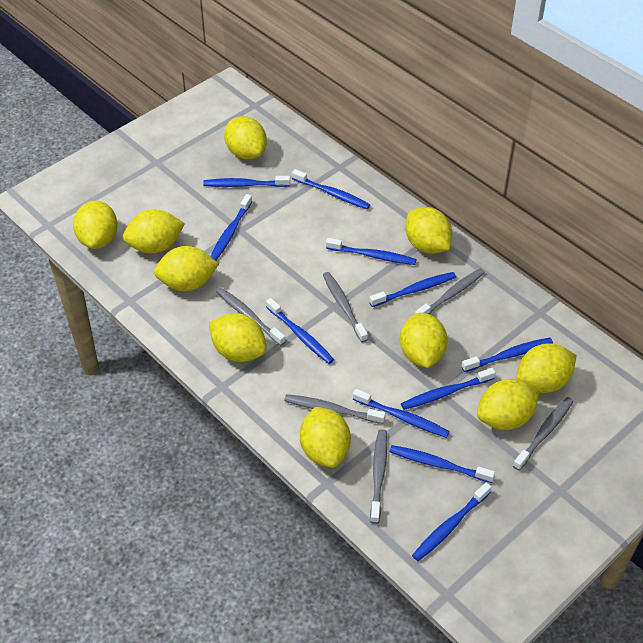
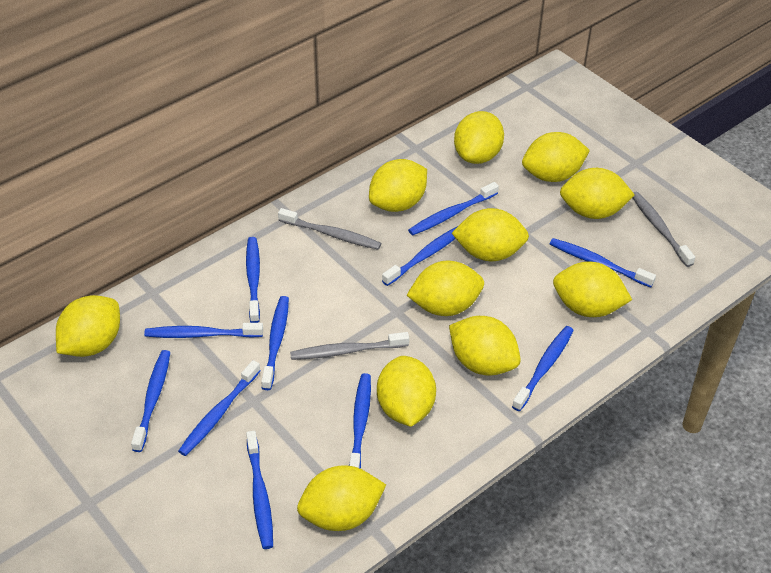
grey toothbrush: [217,288,286,346] [284,394,386,424] [323,272,368,342] [370,429,387,524] [415,268,485,314] [513,397,574,470] = 6 -> [278,208,381,250] [290,332,409,360] [633,192,695,267] = 3
yellow lemon: [73,201,118,249] [123,209,185,253] [154,246,219,291] [209,313,267,362] [224,116,267,159] [300,407,351,468] [400,313,448,368] [405,207,452,254] [477,379,540,430] [517,343,576,393] = 10 -> [56,295,120,357] [297,465,386,531] [369,159,427,212] [377,356,436,427] [407,261,484,316] [449,316,521,376] [452,208,529,261] [454,111,504,164] [522,132,590,182] [553,262,632,317] [560,168,635,219] = 11

